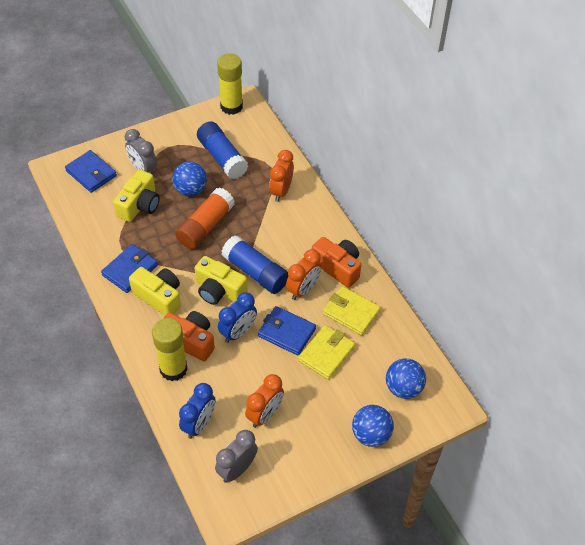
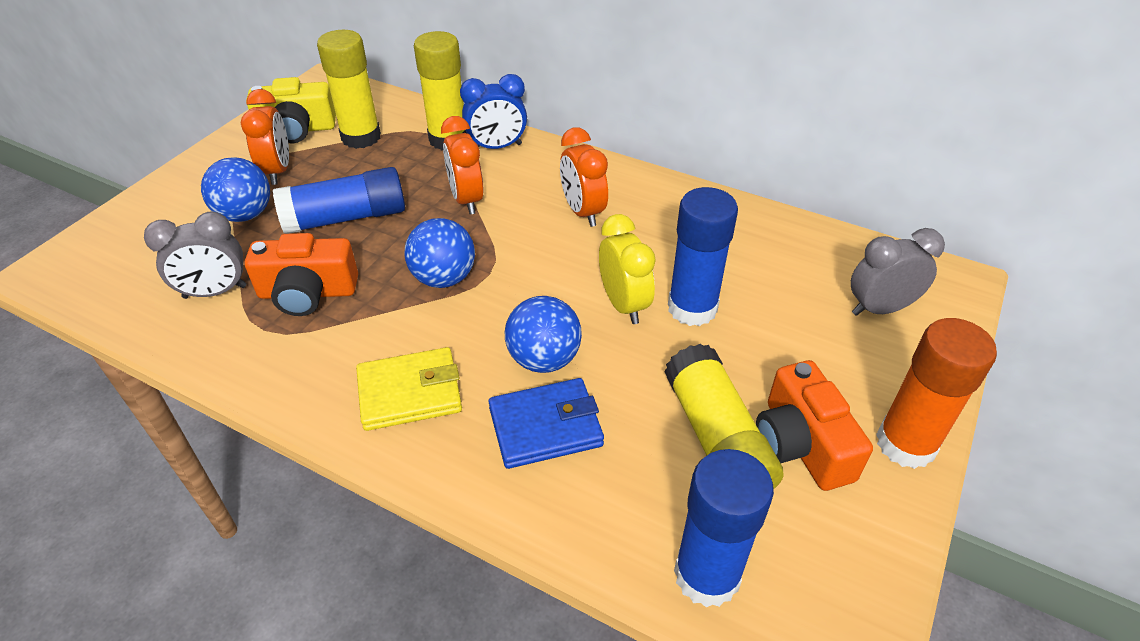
blue clock: [179,383,216,439] [218,292,257,343] = 2 -> [460,74,527,149] = 1
blue glue stick: [197,121,248,179] [221,235,288,294] = 2 -> [273,167,405,234] [668,187,738,326] [674,449,774,607] = 3
blue wallet: [65,150,117,193] [101,244,158,293] [258,306,316,356] = 3 -> [489,378,604,469] = 1
yellow camera: [113,170,160,222] [129,267,181,316] [194,256,247,305] = 3 -> [246,77,336,143] = 1
yellow clock: none = 0 -> [599,214,656,324] = 1
yellow glue stick: [152,318,188,381] [217,53,243,115] = 2 -> [317,30,381,149] [414,31,467,150] [664,344,784,490] = 3
yellow wallet: [298,325,355,380] [323,286,381,336] = 2 -> [356,347,462,431] = 1

